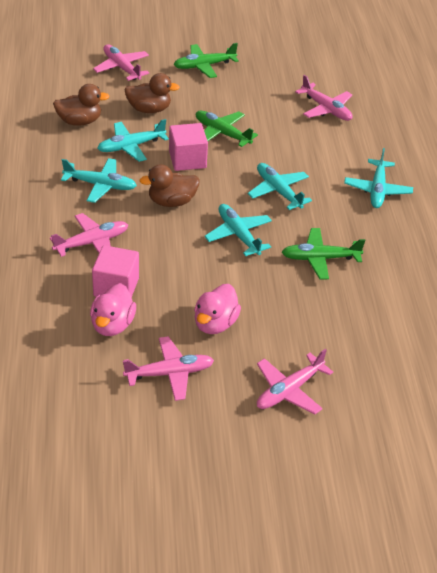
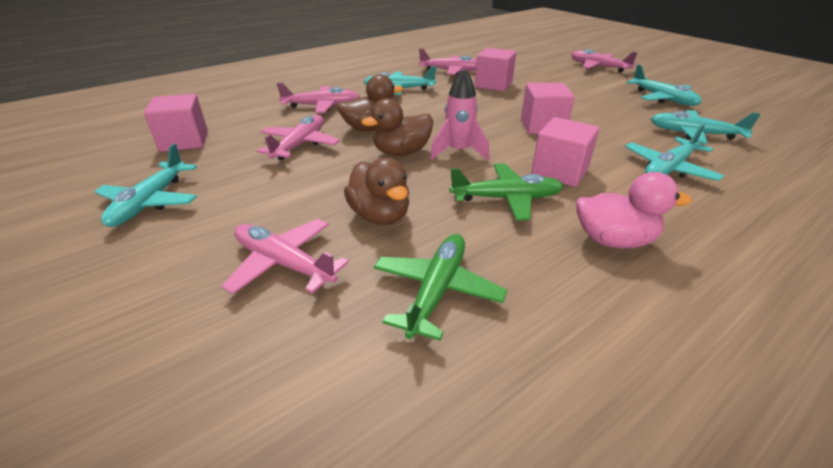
green plane: [174,43,239,78] [196,111,258,147] [282,228,365,279] = 3 -> [374,234,507,341] [449,163,564,221] = 2
pink cube: [92,245,139,297] [169,123,208,171] = 2 -> [144,94,208,152] [475,47,516,91] [521,83,575,134] [531,117,599,187] = 4
pink duck: [90,283,136,336] [194,284,241,334] = 2 -> [576,172,692,248] = 1
pink rocket: none = 0 -> [430,69,489,160] = 1

